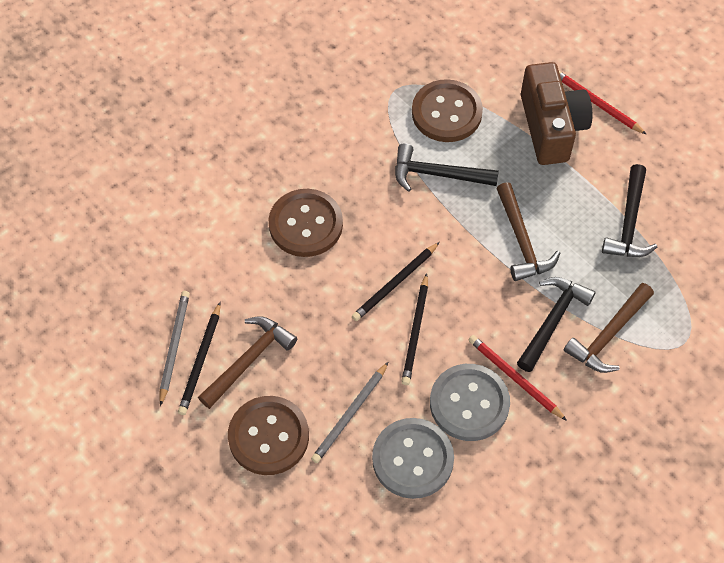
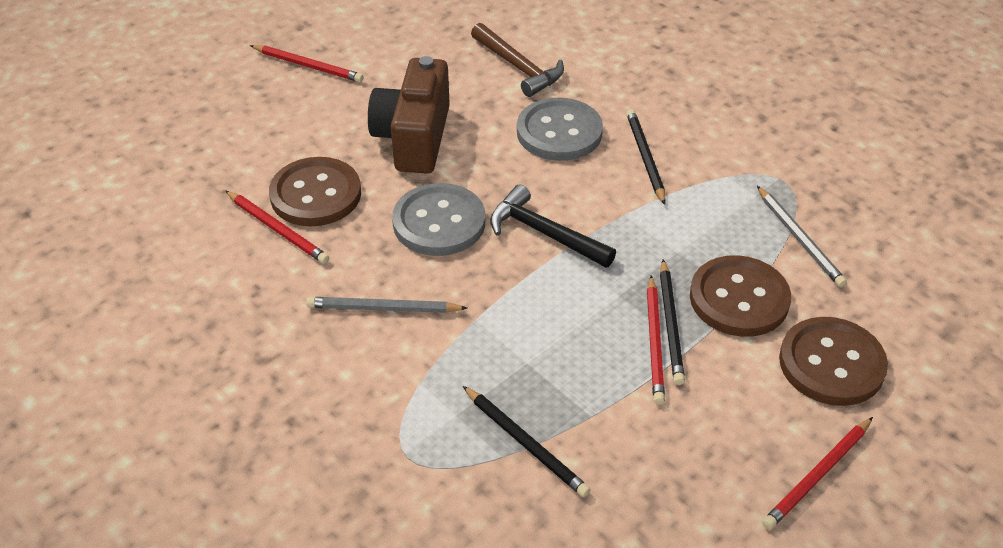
black hammer: [395,143,499,192] [517,277,596,372] [602,164,657,257] = 3 -> [490,184,616,268] = 1
brown hammer: [198,316,297,409] [496,182,560,281] [564,283,654,373] = 3 -> [471,23,564,97] = 1
red pencil: [469,335,567,421] [559,71,646,134] = 2 -> [225,190,329,264] [250,45,364,82] [647,275,665,405] [762,417,873,530] = 4

